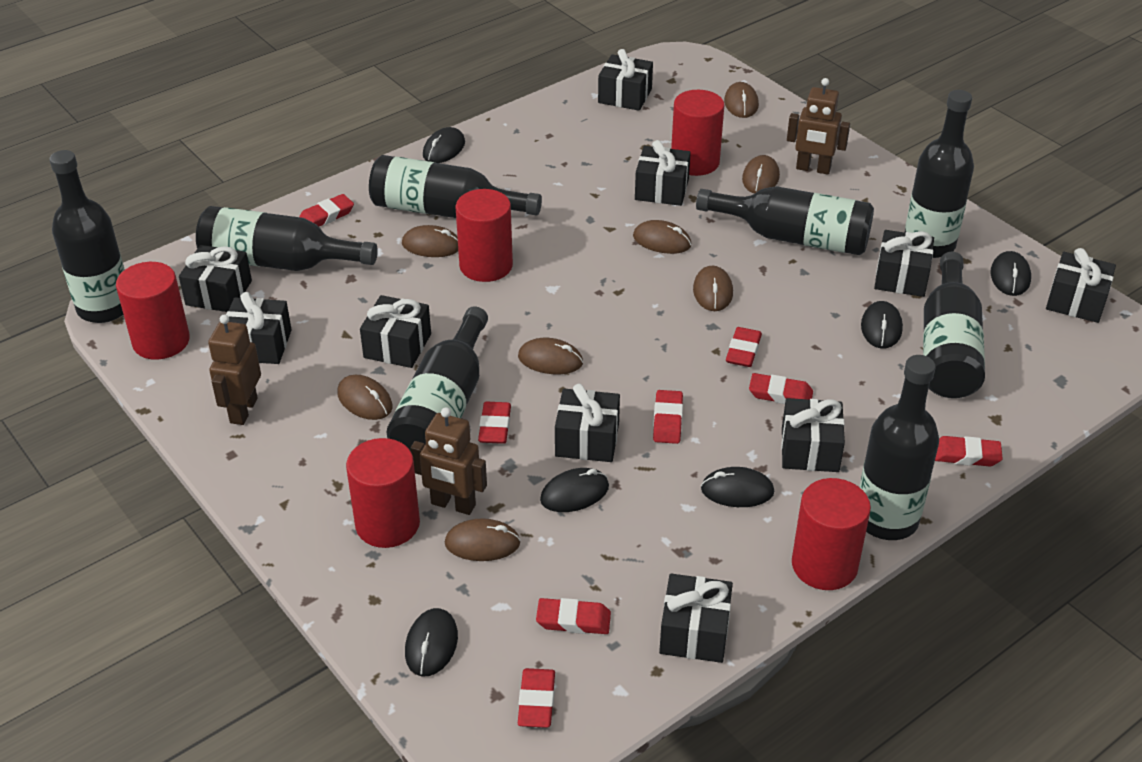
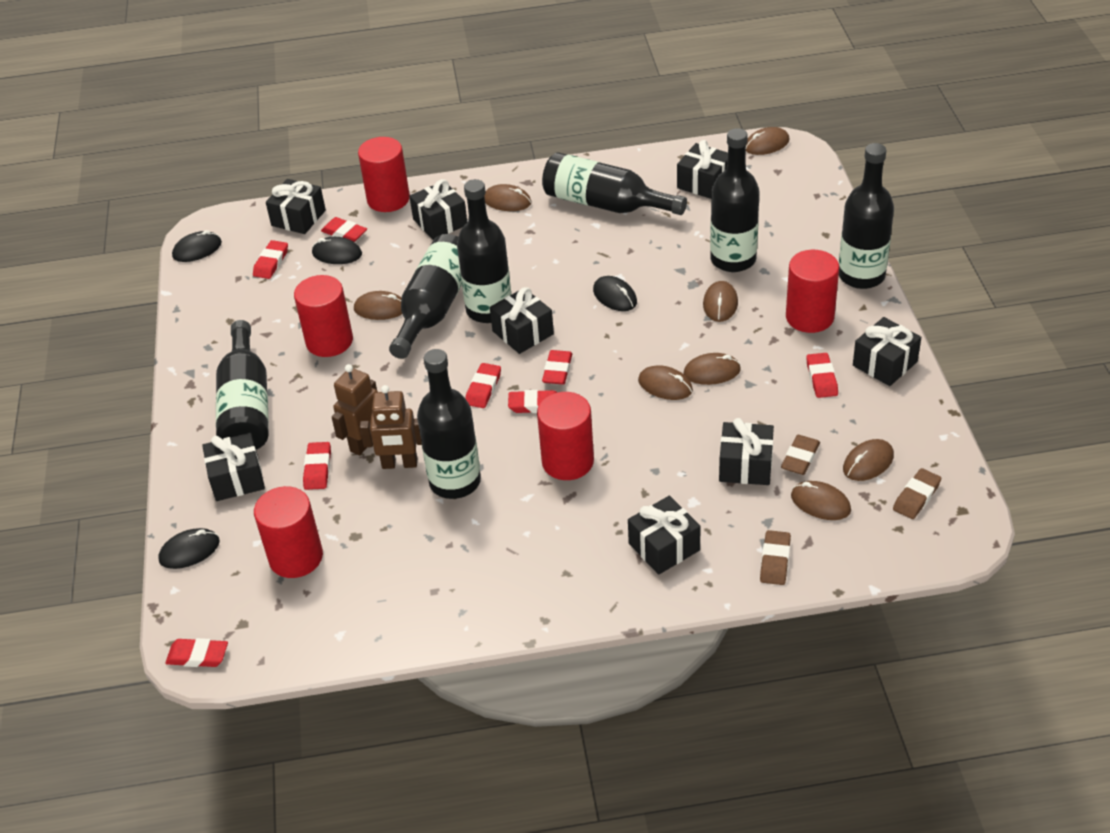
black bottle: [49,150,125,323] [196,206,378,271] [369,155,542,218] [387,306,488,451] [696,186,874,255] [859,355,939,540] [905,90,974,258] [923,251,985,398] = 8 -> [216,320,269,450] [389,234,462,359] [417,349,481,499] [457,179,511,323] [542,152,687,215] [710,128,760,272] [839,143,894,289] = 7
black gift: [179,245,252,312] [226,292,292,364] [360,295,431,368] [555,384,620,462] [598,49,653,111] [635,140,691,206] [659,574,733,663] [781,398,845,472] [874,230,934,297] [1046,248,1116,323] = 10 -> [202,433,265,501] [266,179,326,234] [409,179,468,240] [490,287,554,354] [628,496,701,575] [677,140,728,199] [719,418,774,485] [853,317,921,386] = 8
black mouse: [405,608,458,676] [423,127,465,163] [540,468,609,512] [701,467,774,507] [861,301,903,349] [990,251,1031,296] = 6 -> [158,528,220,569] [172,230,222,262] [312,237,362,264] [593,276,637,311] = 4
brown eraser: none = 0 -> [760,530,791,585] [781,435,820,475] [893,468,941,519] = 3
brown robot: [208,315,261,425] [410,407,487,515] [787,78,850,175] = 3 -> [332,364,378,455] [360,385,422,469] = 2

